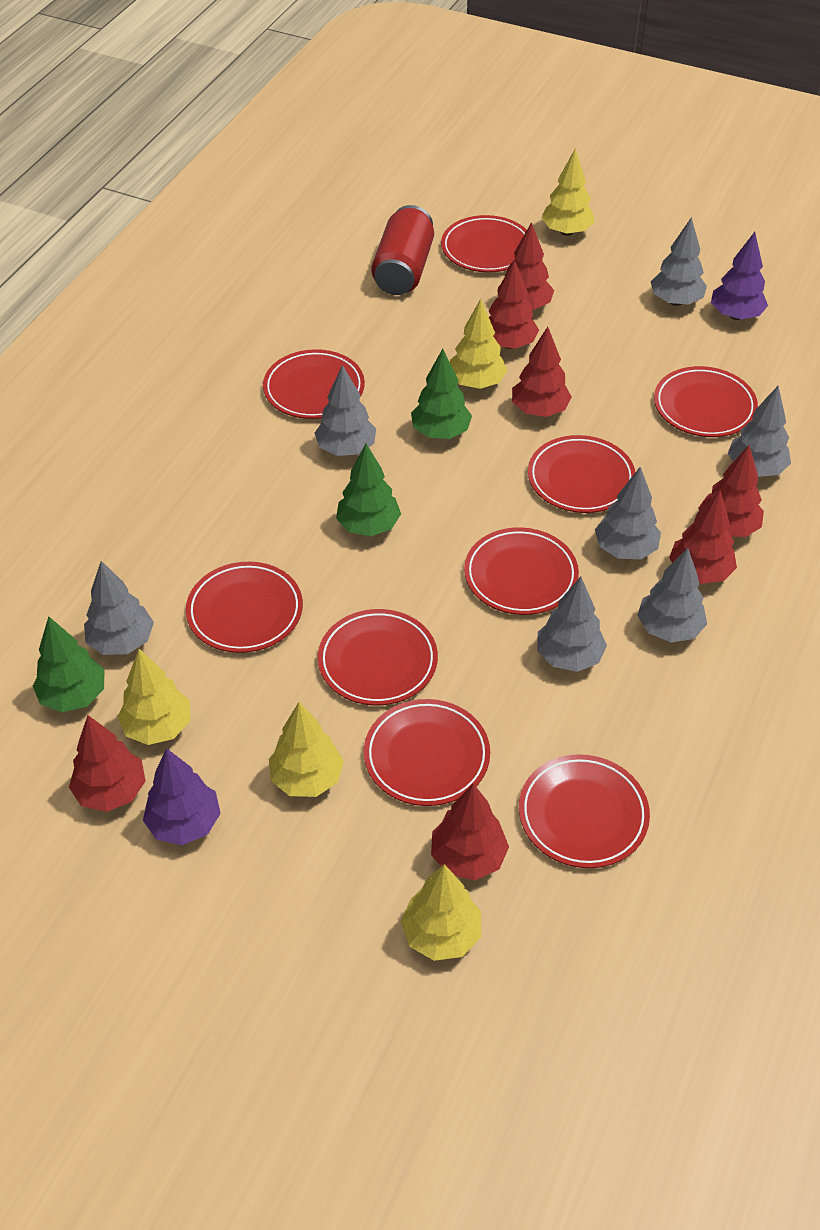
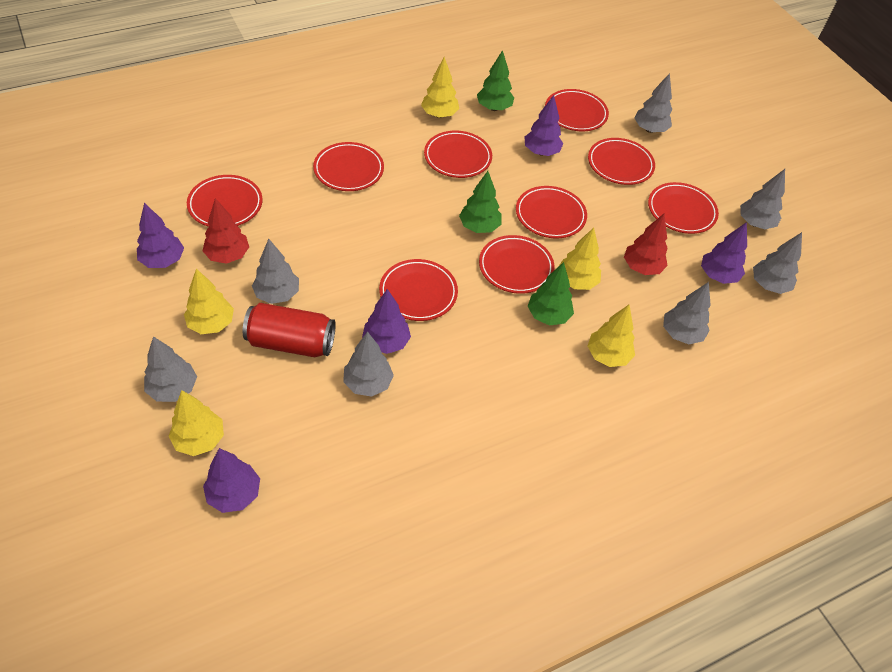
purple tree: [143,748,221,845] [711,232,768,320] = 2 -> [137,203,184,268] [203,448,260,513] [362,289,411,354] [525,95,563,156] [701,222,747,284] = 5
red tree: [69,715,146,812] [431,784,509,880] [489,260,539,349] [498,222,554,310] [512,327,572,417] [669,490,737,584] [698,445,764,537] = 7 -> [203,198,249,264] [624,214,668,275] = 2

